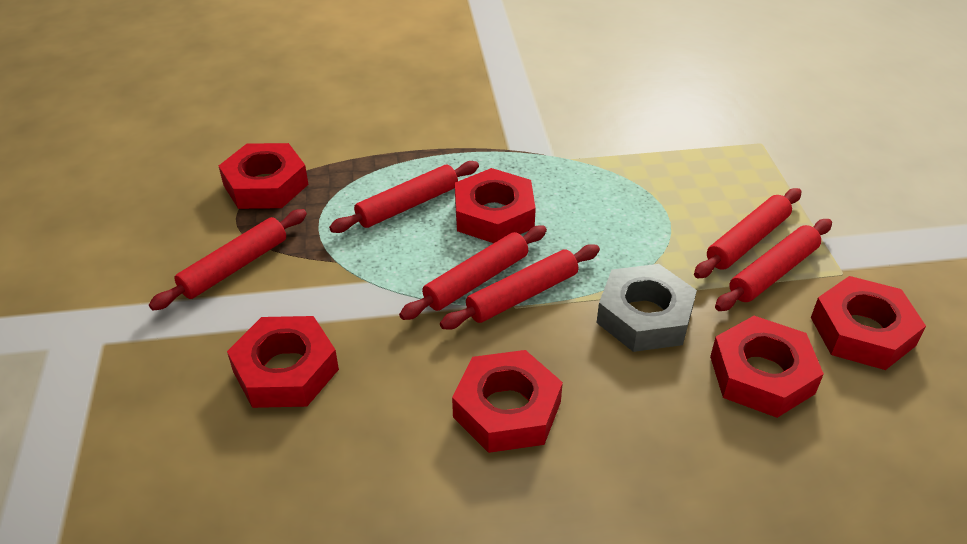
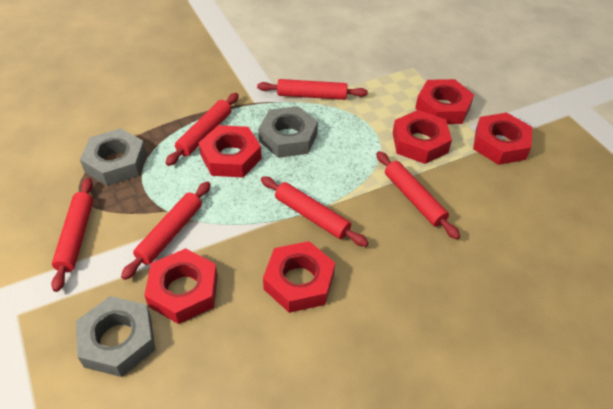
grey nut: [596,264,697,352] = 1 -> [76,296,155,377] [80,128,147,186] [258,106,318,158] = 3

